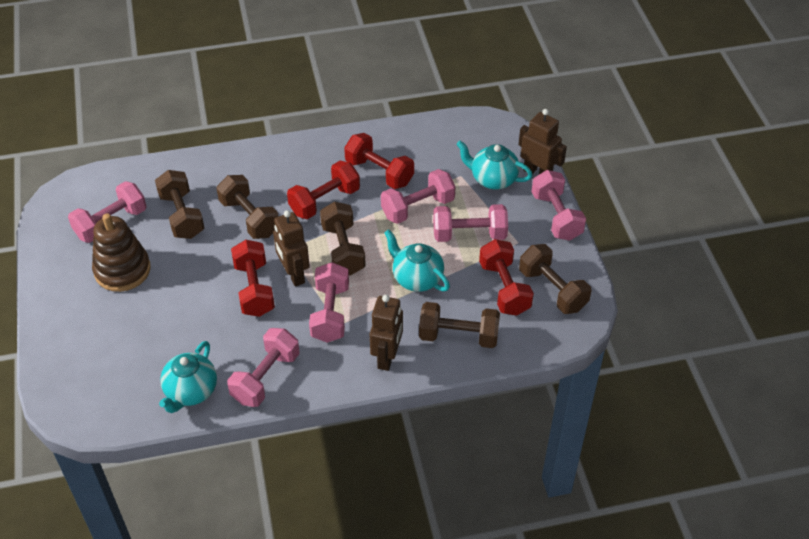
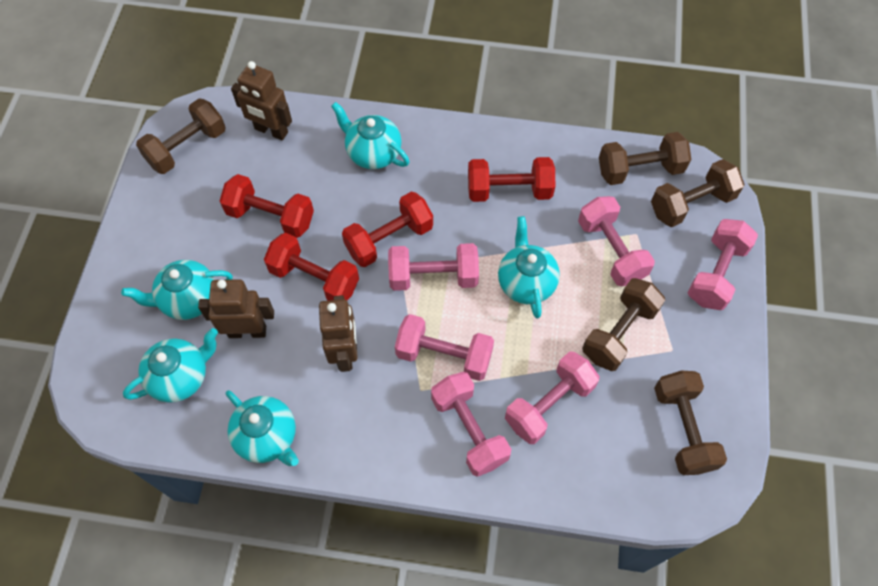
brown stacking toy: [92,213,151,292] = 1 -> none = 0
turquoise teapot: [159,341,217,413] [384,229,450,292] [456,141,533,190] = 3 -> [121,260,233,320] [123,328,218,403] [226,390,299,466] [331,102,409,169] [498,216,560,318] = 5

